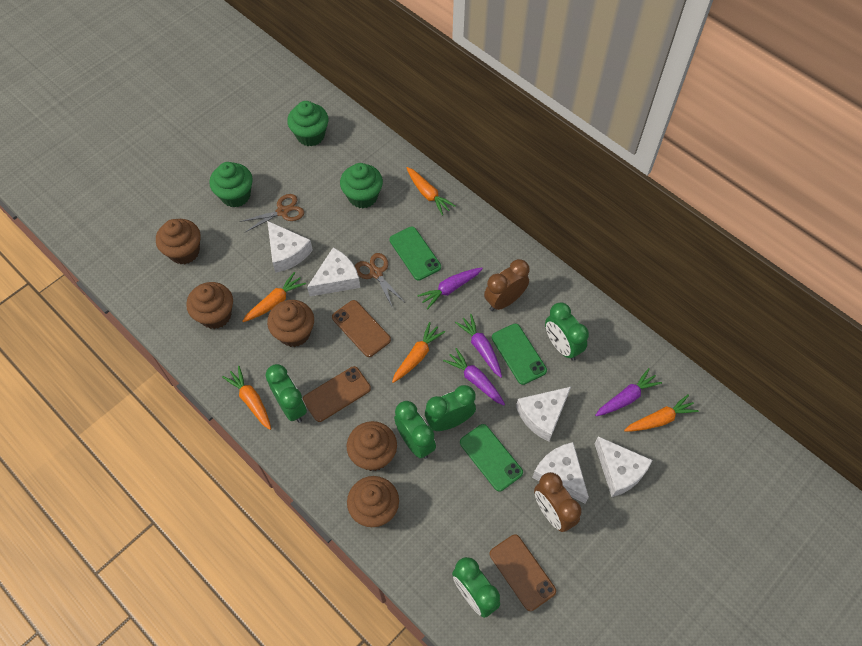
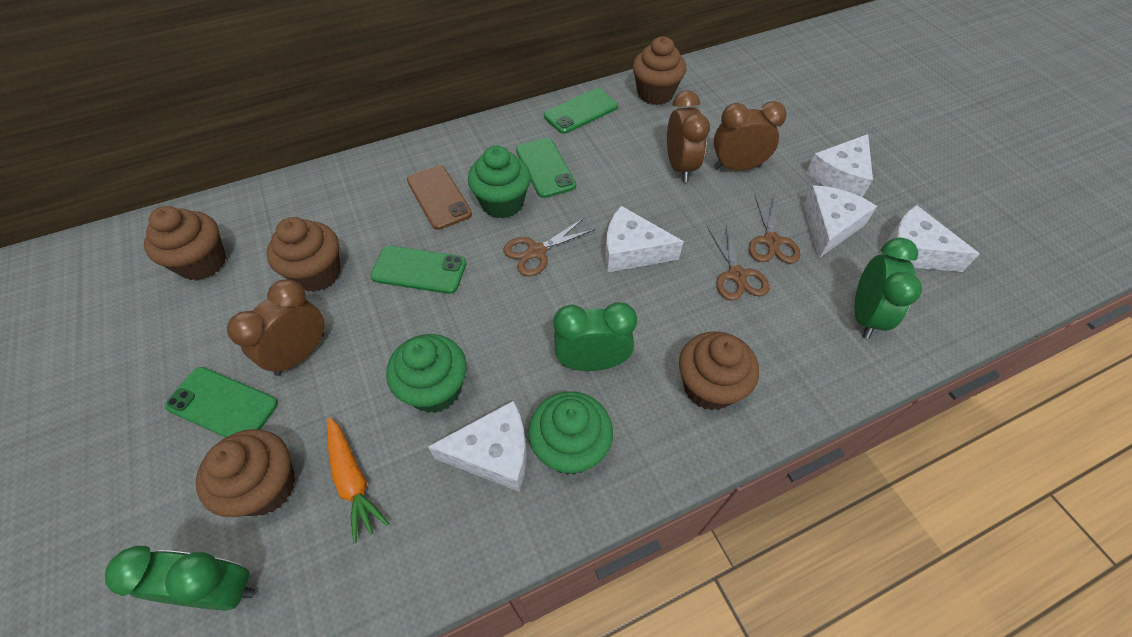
brown clock: [484,259,530,311] [534,472,582,532] = 2 -> [227,279,324,376] [667,90,710,182] [713,101,787,170] = 3
brown phone: [303,366,371,422] [332,300,391,357] [490,535,556,611] = 3 -> [407,165,472,230] = 1
brown scissors: [240,194,304,232] [355,253,404,308] = 2 -> [503,218,596,276] [707,223,769,301] [749,194,800,263] = 3
green clock: [266,364,307,423] [394,401,436,459] [425,385,476,431] [452,557,500,618] [545,303,589,361] = 5 -> [105,546,256,610] [553,302,637,371] [855,237,922,339] = 3
green phone: [389,227,441,281] [460,424,523,491] [492,324,547,385] = 3 -> [165,367,278,438] [370,246,466,294] [516,138,576,198] [544,88,618,134] = 4
orange carrot: [222,366,271,430] [243,272,306,322] [392,322,445,383] [407,167,456,216] [624,394,699,432] = 5 -> [327,417,389,543] = 1
purple carrot: [417,268,483,309] [443,348,505,405] [455,314,502,378] [595,368,662,416] = 4 -> none = 0

